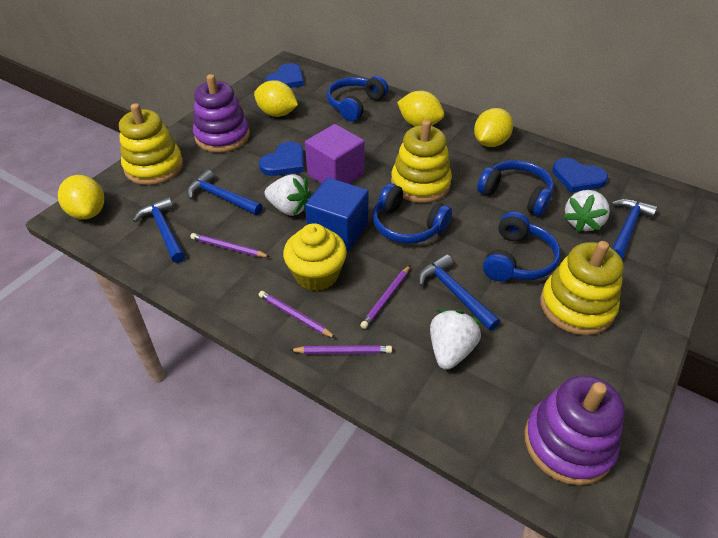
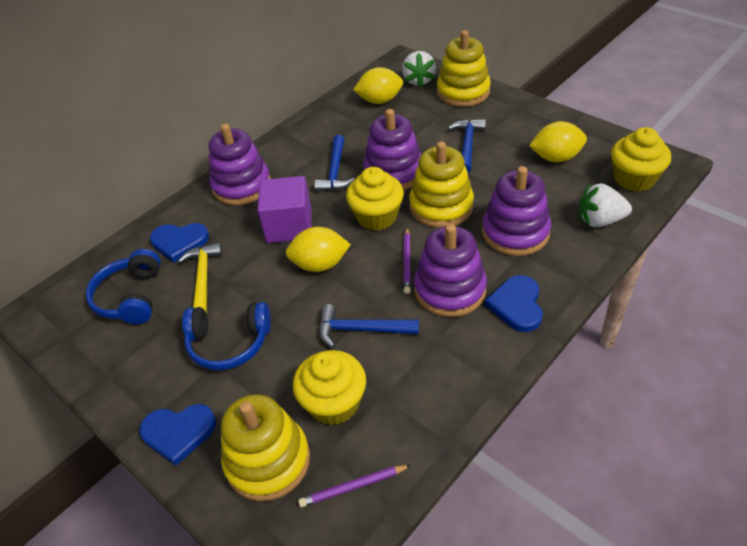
blue cube: [305,178,369,252] = 1 -> none = 0
blue hammer: [133,197,185,263] [187,170,263,215] [419,254,500,331] [611,199,657,258] = 4 -> [314,135,355,192] [319,304,419,348] [448,119,486,173] = 3
blue headphones: [327,76,388,121] [372,183,452,244] [477,160,554,216] [483,211,561,282] = 4 -> [85,249,161,324] [182,302,271,370] = 2
purple pencil: [190,233,270,257] [259,291,336,338] [290,345,392,354] [360,265,410,329] = 4 -> [298,465,411,507] [403,227,411,294] = 2
purple stacking toy: [193,74,250,153] [524,375,625,485] = 2 -> [209,124,271,205] [363,109,421,190] [414,224,487,317] [482,166,551,256] = 4
white strawberry: [264,174,312,216] [430,309,481,370] [563,190,610,233] = 3 -> [402,51,436,88] [579,183,632,227] = 2
yellow cupcake: [283,223,347,291] = 1 -> [293,350,366,425] [346,167,404,231] [611,127,671,192] = 3
yellow hammer: none = 0 -> [178,243,223,314] = 1
yellow lemon: [58,175,104,219] [254,80,298,117] [397,91,444,126] [474,108,513,147] = 4 -> [286,227,351,272] [353,67,403,104] [529,121,587,162] = 3

